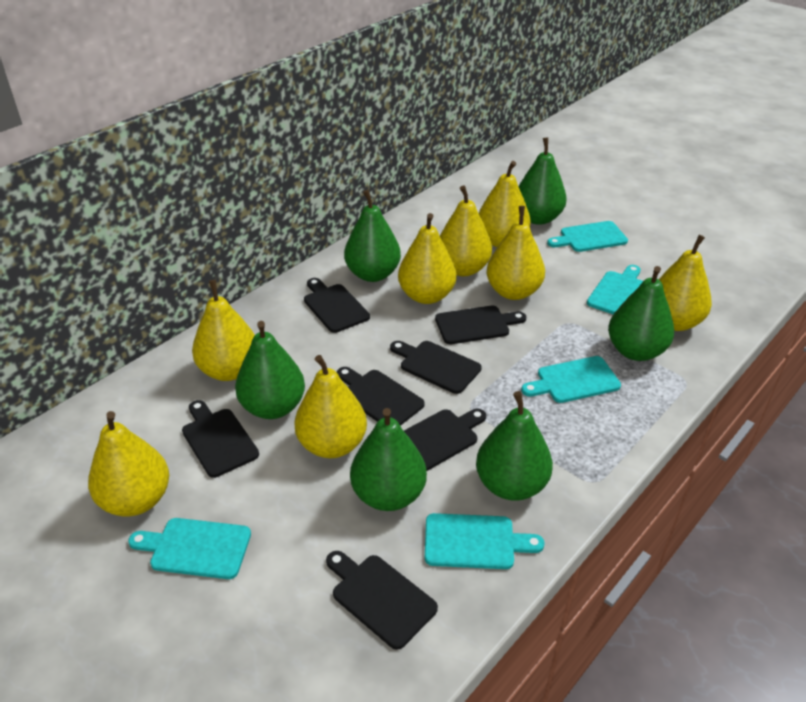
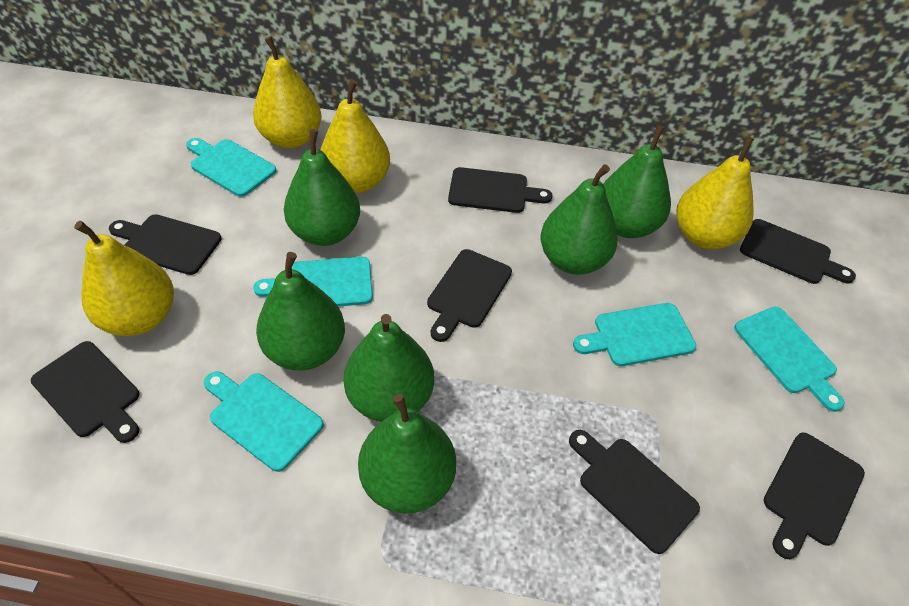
yellow pear: [88,411,169,516] [192,280,255,381] [294,355,367,458] [398,213,457,304] [440,185,492,276] [479,161,531,247] [486,206,545,300] [658,235,712,331] = 8 -> [74,221,174,336] [253,36,322,148] [321,80,390,193] [676,136,754,249] = 4

